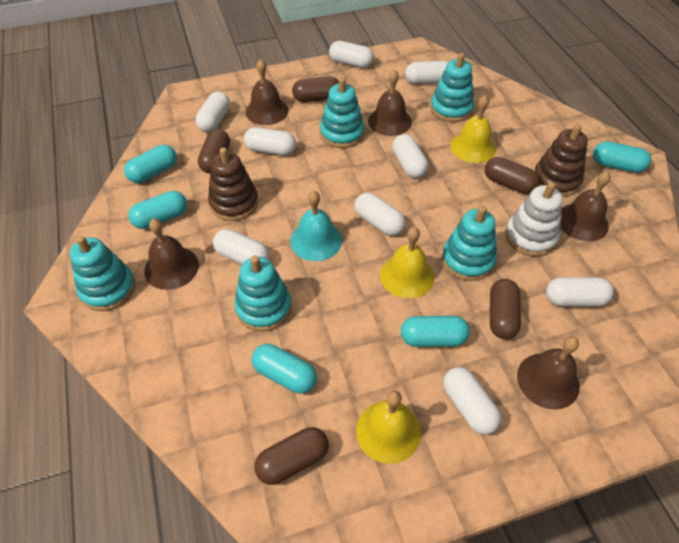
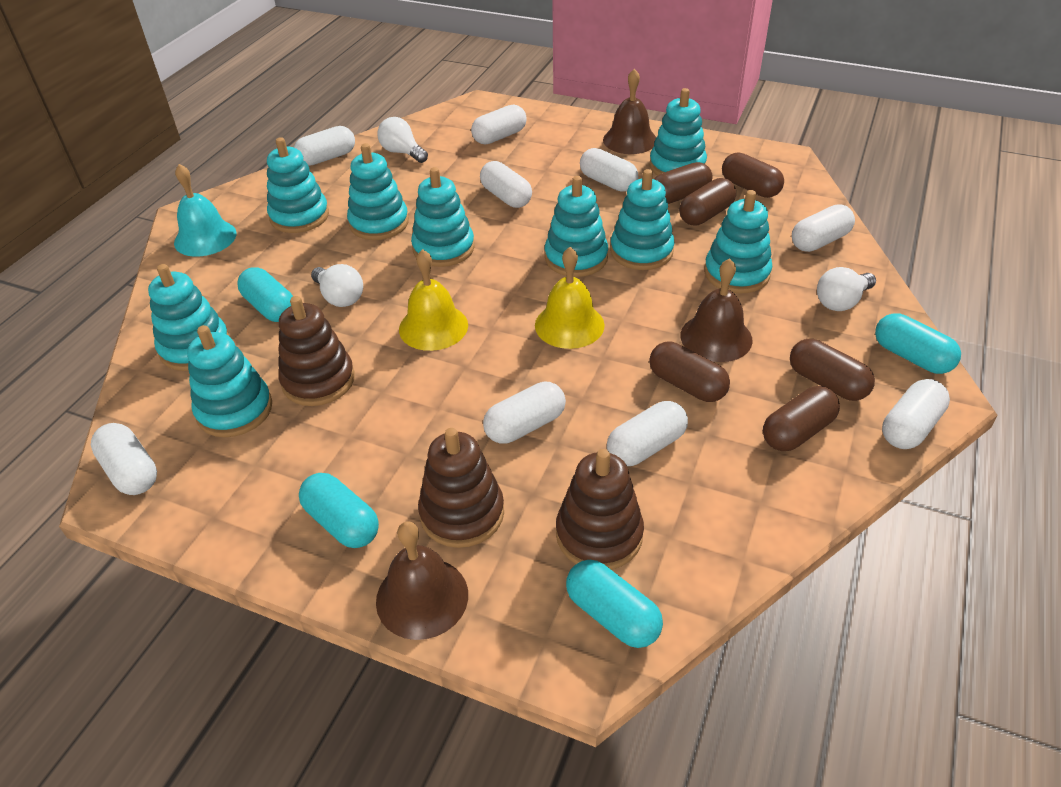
brown bell: [144,219,199,290] [245,59,288,125] [368,69,412,136] [517,336,580,410] [560,171,611,241] = 5 -> [376,522,468,640] [603,69,656,154] [680,258,753,362] = 3
brown capsule: [198,129,230,174] [254,427,329,485] [292,76,339,102] [485,157,540,194] [490,279,521,339] = 5 -> [649,342,730,402] [654,162,712,204] [679,178,736,225] [722,152,784,198] [763,386,840,451] [790,339,875,401] = 6
brown stacking toy: [208,147,258,221] [534,124,588,197] = 2 -> [278,296,355,406] [418,428,504,548] [556,449,644,570] = 3
turquoise capsule: [124,145,177,183] [128,191,187,229] [251,344,317,393] [401,316,470,347] [593,141,651,173] = 5 -> [237,267,293,322] [299,473,379,548] [566,560,663,648] [875,313,961,374] = 4
turquoise stacking toy: [70,236,135,311] [234,256,292,331] [320,78,364,148] [430,53,474,122] [442,206,497,281] = 5 -> [148,264,229,371] [187,325,272,437] [267,137,329,233] [347,143,409,240] [411,167,475,267] [545,176,608,277] [610,169,675,270] [650,88,707,176] [704,190,772,293] = 9
white light bulb: none = 0 -> [311,264,363,307] [377,117,428,163] [817,267,876,311] = 3
white stacking toy: [505,182,563,256] = 1 -> none = 0
yellow bell: [356,390,421,464] [380,227,434,298] [450,95,496,163] = 3 -> [399,249,468,351] [535,247,604,349] = 2

